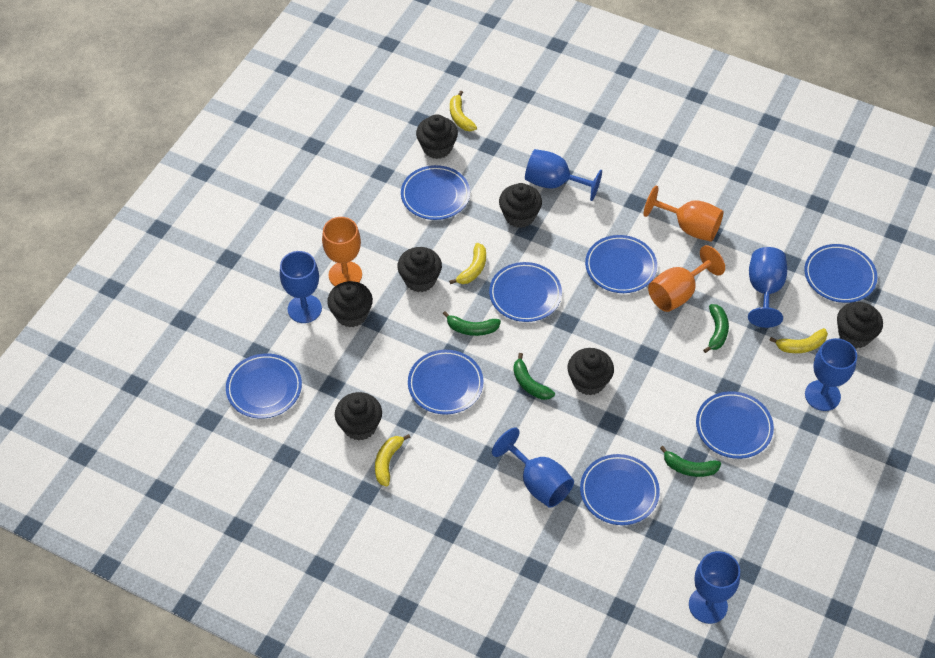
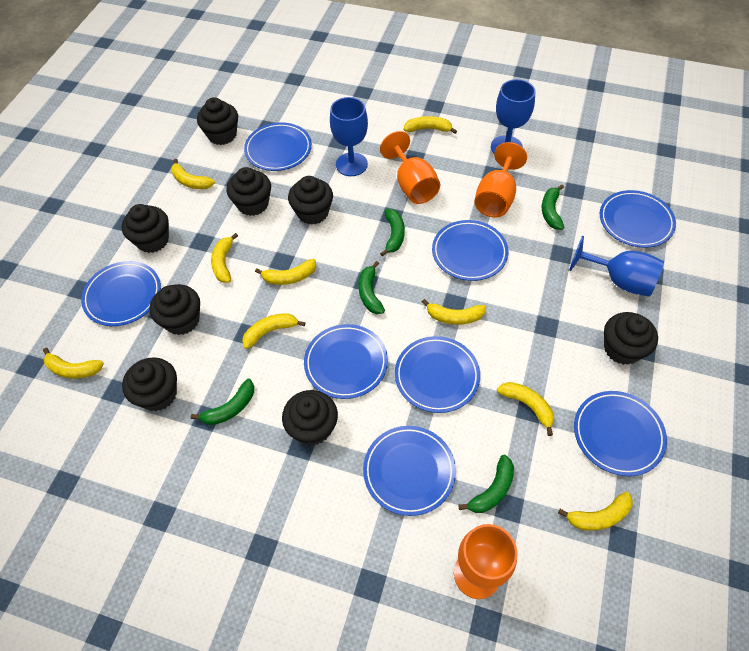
black cupcake: [327,281,373,328] [335,392,382,441] [397,247,442,292] [416,114,458,159] [499,183,542,228] [567,348,614,395] [837,302,883,348] = 7 -> [122,204,169,253] [122,357,177,411] [149,284,200,335] [197,97,238,145] [226,167,271,216] [282,390,338,446] [288,176,333,225] [604,312,658,365] = 8
blue goblet: [280,251,322,323] [492,427,574,508] [525,149,602,201] [689,551,740,624] [748,247,787,328] [805,338,857,411] = 6 -> [330,97,368,176] [491,79,536,153] [569,236,664,297] = 3
green banana: [443,311,501,336] [513,353,555,400] [660,446,721,477] [703,304,729,353] = 4 -> [191,379,254,425] [359,261,385,314] [380,209,405,257] [459,455,514,513] [542,185,564,230] = 5
yellow banana: [375,434,411,487] [449,243,486,284] [450,91,477,131] [769,328,828,353] = 4 -> [43,348,104,379] [171,159,215,189] [211,233,238,283] [242,313,305,349] [255,259,316,285] [404,116,457,134] [422,299,486,325] [497,382,554,436] [558,492,633,531] = 9

